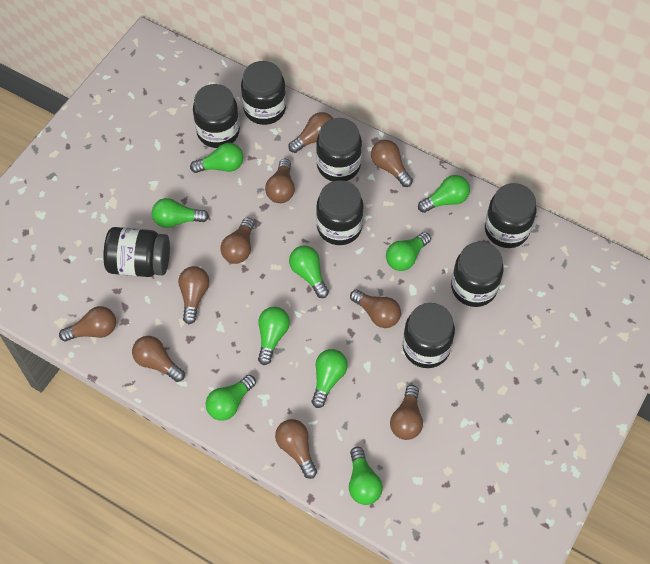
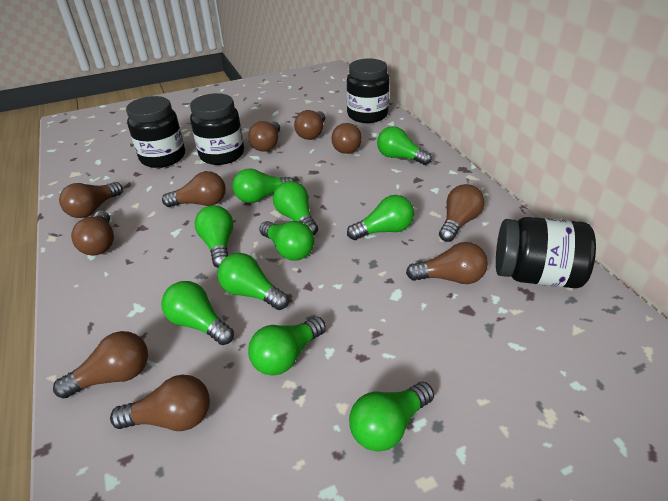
black jar: [103,227,170,277] [193,84,240,148] [241,61,286,125] [316,118,362,181] [316,180,363,245] [403,303,455,368] [451,242,504,307] [485,183,536,248] = 8 -> [126,96,185,168] [190,93,244,165] [347,58,390,123] [496,217,596,288] = 4
green light bulb: [152,198,209,228] [190,143,243,173] [206,375,256,421] [258,307,290,365] [289,245,329,298] [311,349,348,408] [349,447,383,505] [386,232,431,271] [418,175,470,213] = 9 -> [161,281,234,345] [194,205,233,268] [217,253,289,310] [232,168,294,203] [248,317,326,376] [259,221,314,261] [273,181,318,235] [347,195,414,240] [349,382,434,452] [377,126,432,165] = 10

